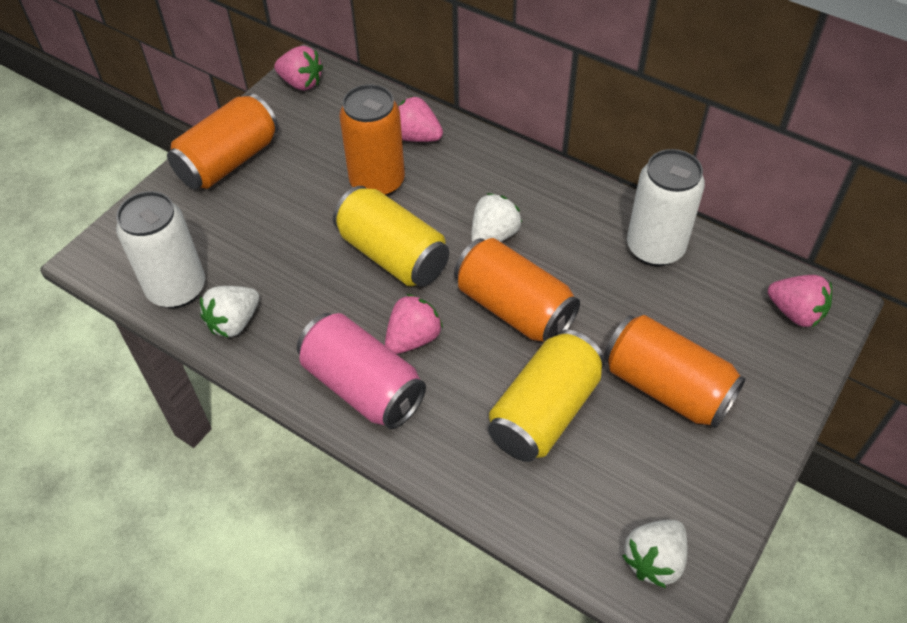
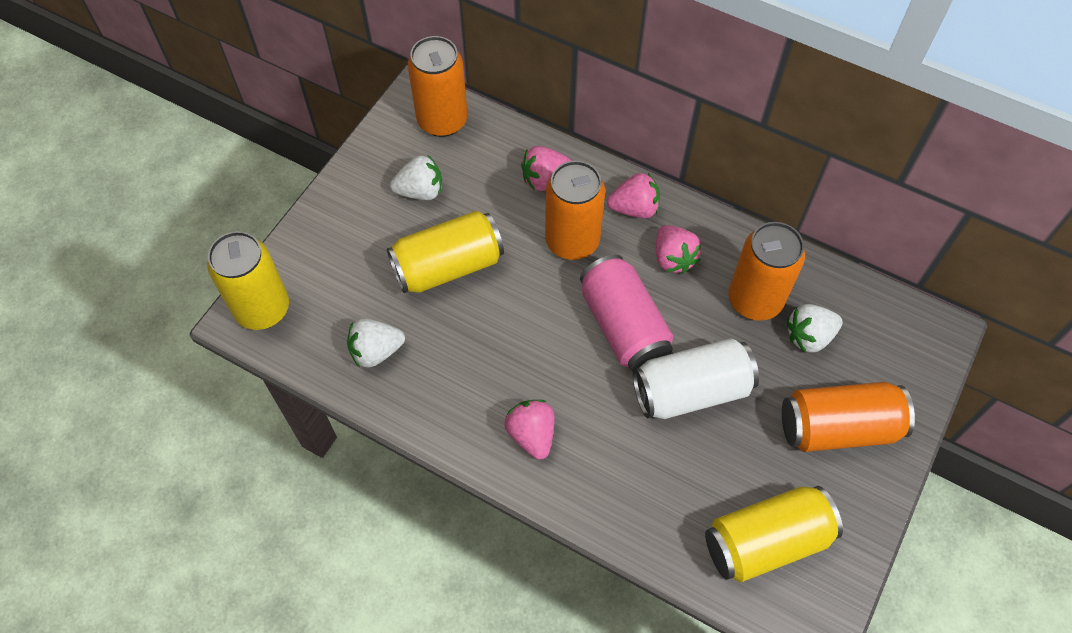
white can: [116,191,205,308] [627,149,705,266] = 2 -> [633,338,759,419] = 1
yellow can: [333,186,449,287] [488,330,605,462] = 2 -> [207,231,289,330] [387,211,504,294] [705,486,843,582] = 3

